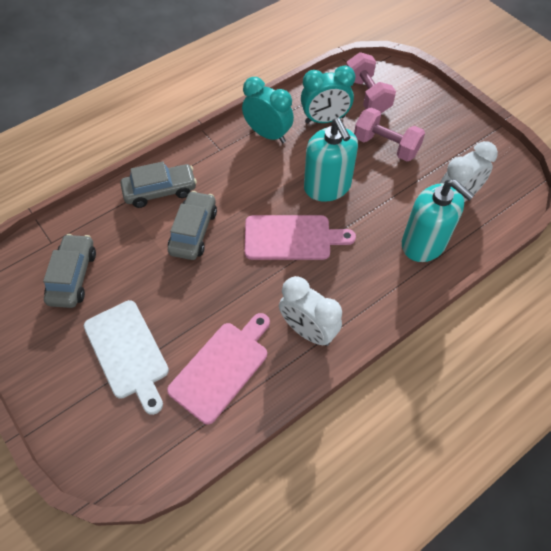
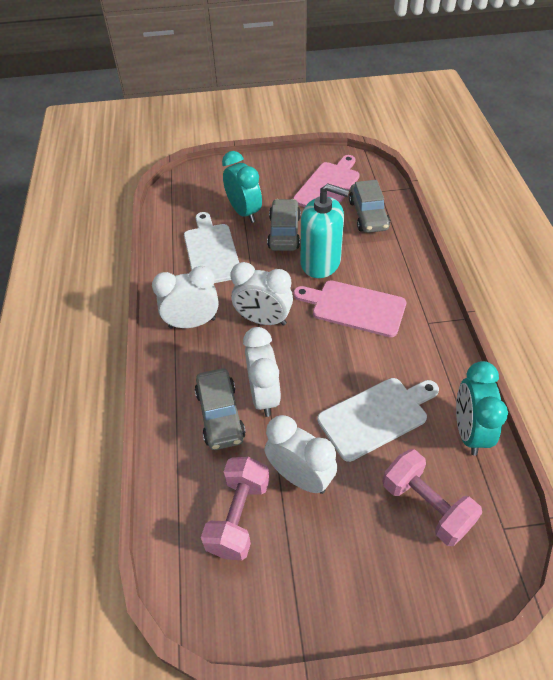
turquoise soap dispenser: [304,118,358,202] [402,179,474,262] = 2 -> [301,184,350,278] = 1
white clock: [279,276,342,346] [439,141,498,202] = 2 -> [152,266,219,328] [230,262,293,326] [243,327,281,417] [265,415,337,494] = 4
white cutting board: [84,300,169,415] = 1 -> [184,212,239,283] [317,378,439,462] = 2

